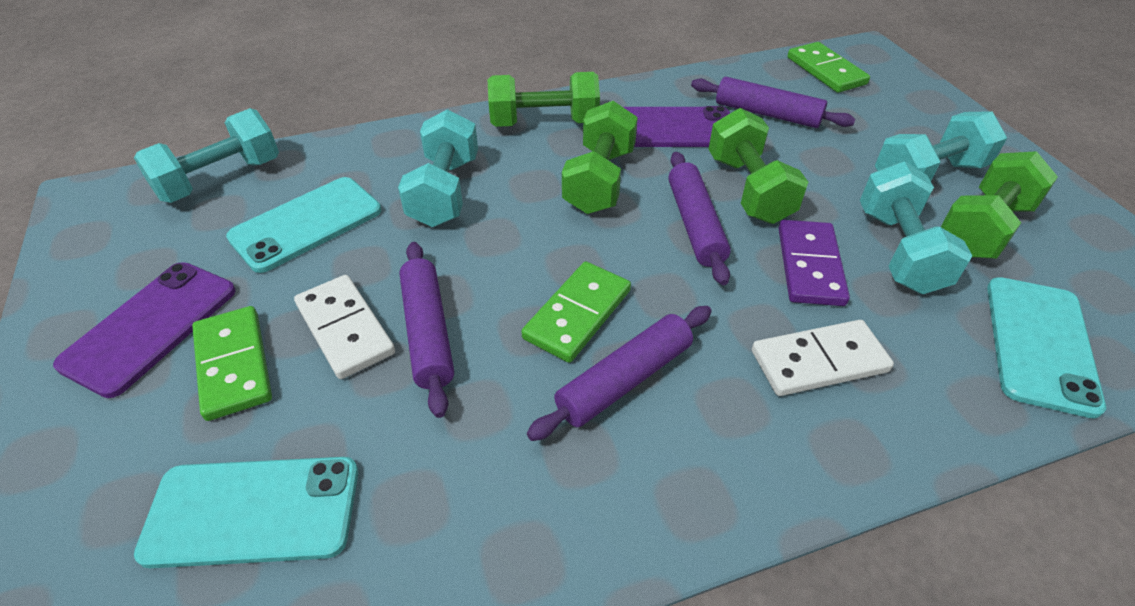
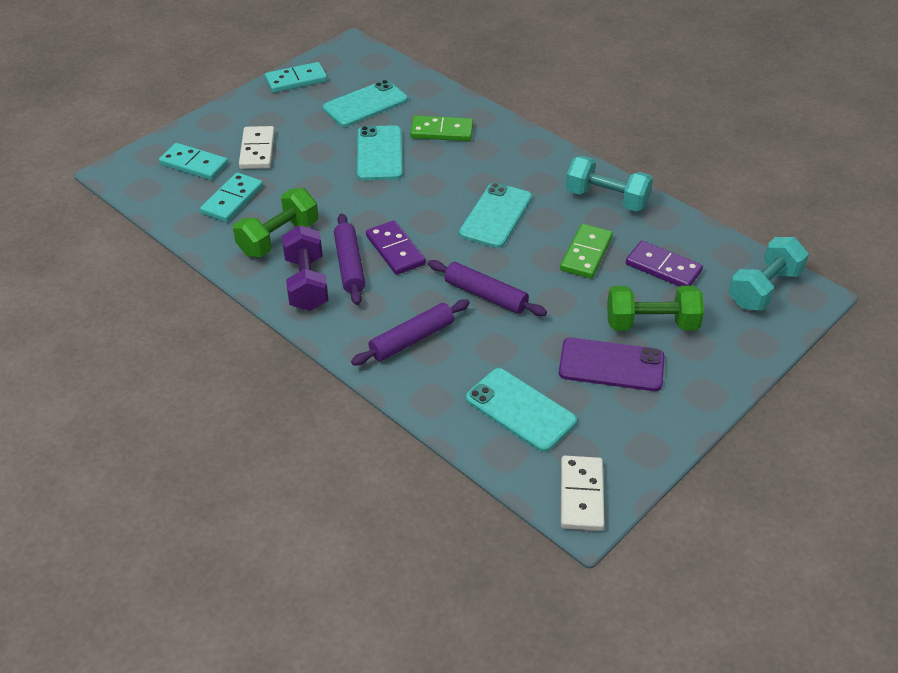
green domino: [192,306,272,421] [521,262,631,363] [788,42,870,93] = 3 -> [410,116,473,141] [560,224,613,279] = 2
green dumbbell: [488,72,600,127] [562,101,638,214] [708,108,808,224] [941,151,1058,259] = 4 -> [233,188,318,257] [607,286,704,331] = 2
purple domino: [779,220,850,306] = 1 -> [366,220,426,275] [626,241,703,287] = 2
purple dumbbell: none = 0 -> [282,225,329,311] = 1
purple phone: [53,262,236,398] [623,106,730,147] = 2 -> [559,338,665,391] = 1
purple rolling pin: [399,242,454,418] [527,306,712,441] [668,152,731,285] [691,77,855,128] = 4 -> [334,214,365,305] [351,300,470,365] [428,260,547,316] = 3
turquoise domino: none = 0 -> [159,143,228,180] [200,172,263,222] [265,62,327,93] = 3
turquoise dumbbell: [134,108,279,203] [398,109,478,227] [860,161,973,294] [875,111,1007,181] = 4 -> [566,156,653,212] [729,237,809,311] = 2
turquoise phone: [134,457,358,568] [226,177,381,273] [987,277,1106,418] = 3 -> [323,80,408,127] [357,125,403,180] [459,183,532,248] [466,368,577,452] = 4

